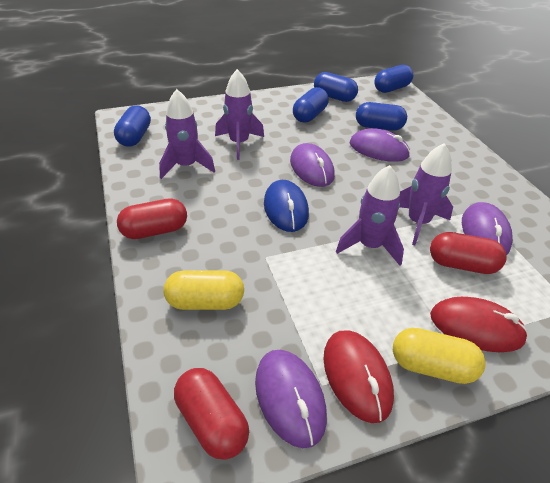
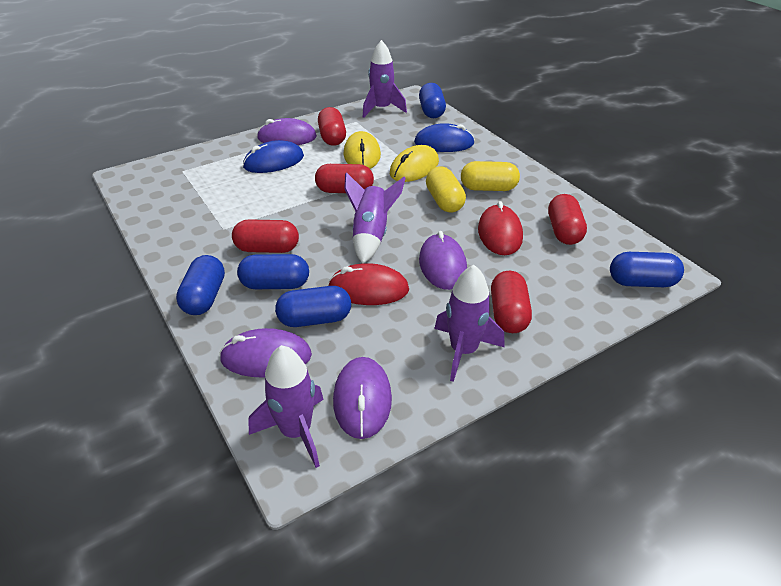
blue mouse: [264,180,309,232] = 1 -> [243,140,304,173] [414,123,475,152] = 2
red capsule: [117,198,187,239] [174,368,249,460] [430,232,507,274] = 3 -> [232,219,299,253] [315,164,374,193] [318,107,346,146] [491,271,532,333] [548,194,587,245] = 5
yellow mouse: none = 0 -> [344,131,381,169] [390,145,439,182] = 2

